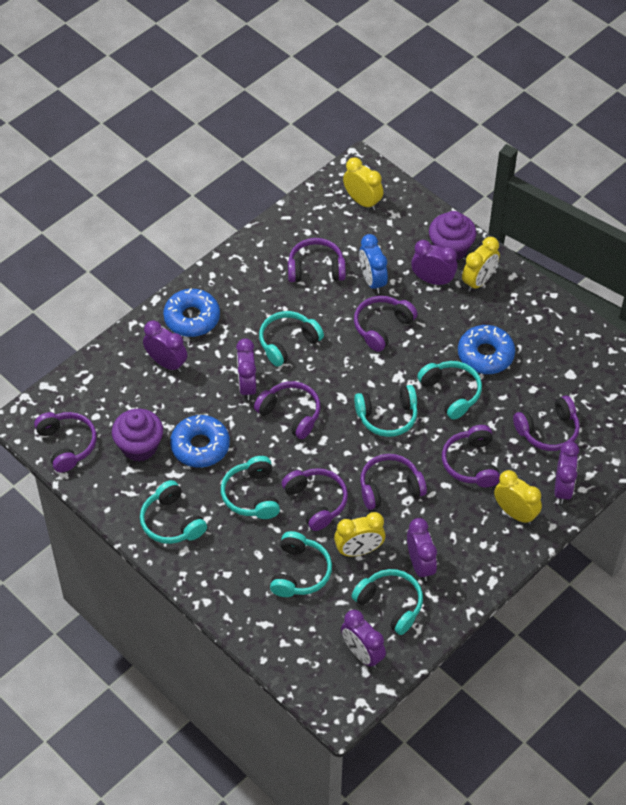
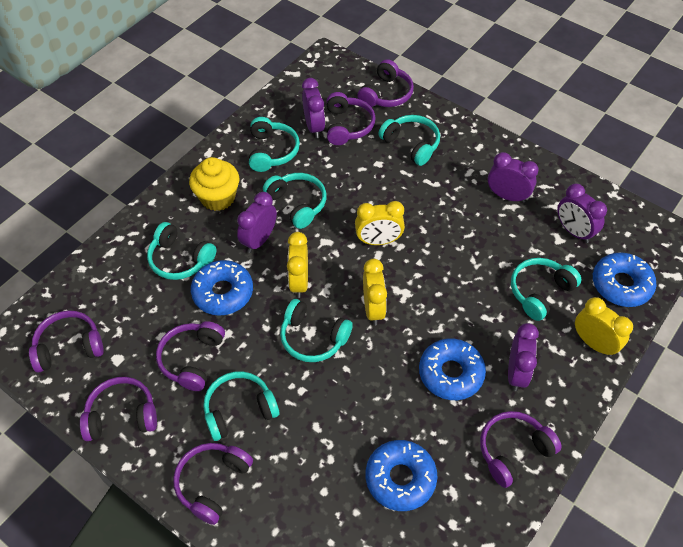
blue clock: [359,234,388,294] = 1 -> none = 0
blue donut: [163,288,220,337] [170,415,230,468] [458,325,515,374] = 3 -> [191,260,253,316] [366,440,437,511] [419,338,486,400] [593,252,656,307] = 4
purple clock: [143,320,187,372] [236,338,256,400] [341,610,386,668] [407,518,437,581] [411,240,458,286] [554,441,579,504] = 6 -> [237,192,277,253] [302,78,325,138] [488,152,539,203] [508,323,539,391] [557,184,607,243] = 5
purple cupcake: [112,409,163,461] [429,211,476,260] = 2 -> none = 0
purple headphones: [34,412,97,472] [254,381,320,439] [282,468,348,531] [288,238,346,282] [354,296,418,352] [360,454,427,510] [442,425,500,487] [513,396,580,451] = 8 -> [29,311,104,372] [80,377,157,441] [156,321,225,391] [173,443,253,525] [327,92,376,145] [357,59,414,107] [480,411,562,488] = 7
yellow cupcake: none = 0 -> [189,157,239,211] = 1

